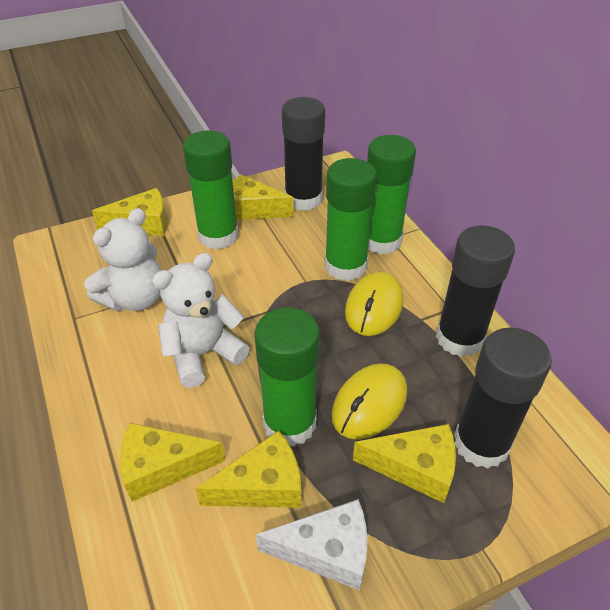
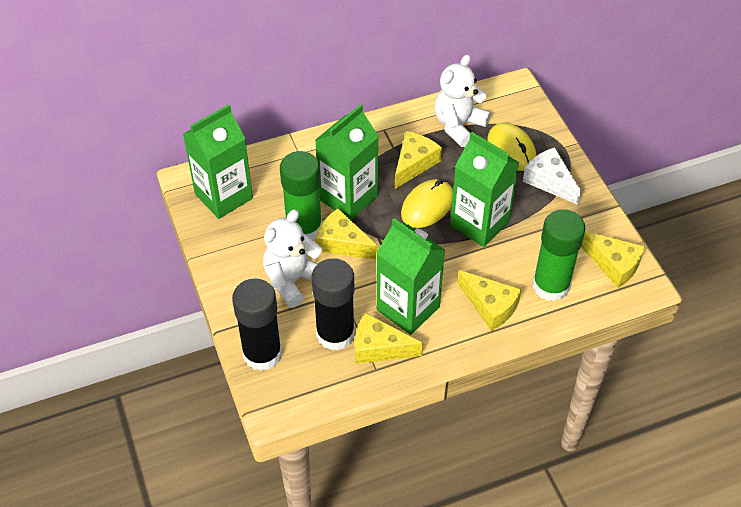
black glue stick: [282,97,325,211] [436,225,515,357] [454,327,552,469] = 3 -> [232,278,282,371] [312,258,355,351] = 2
green carton: none = 0 -> [183,104,253,219] [315,104,379,220] [377,218,445,335] [450,132,520,247] = 4
green glue stick: [183,130,239,250] [254,307,320,447] [325,158,377,281] [367,135,416,255] = 4 -> [280,151,322,240] [533,209,586,301] = 2

